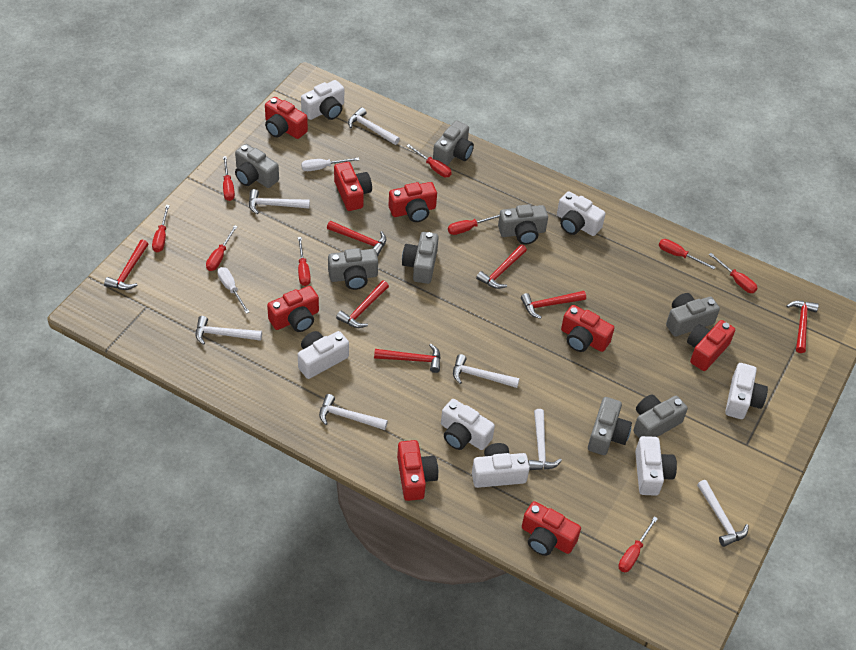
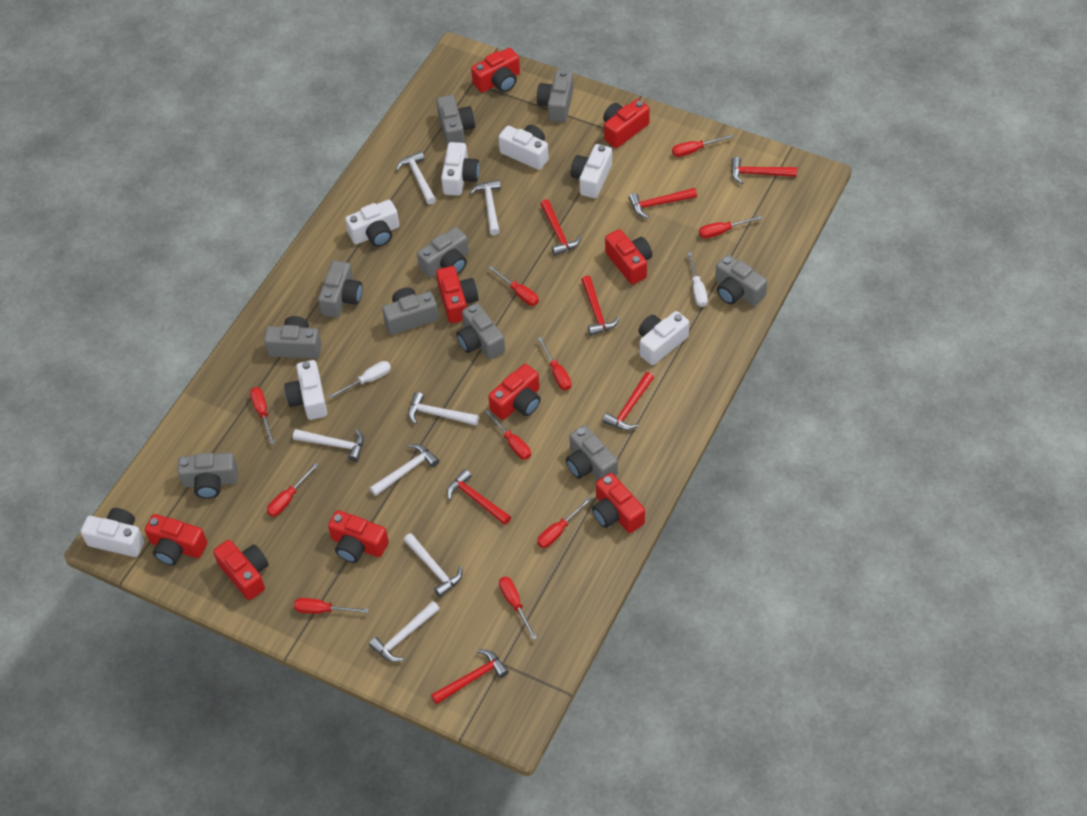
grey camera: [235,144,279,188] [328,248,378,290] [402,232,439,284] [433,121,474,166] [498,204,548,245] [588,397,632,455] [633,395,688,438] [666,293,720,337] = 8 -> [177,452,238,499] [264,316,322,359] [318,261,362,318] [382,288,439,335] [417,227,469,278] [436,95,475,146] [457,303,505,360] [537,70,574,122] [566,425,618,480] [715,255,767,306] = 10
red camera: [265,97,308,139] [267,286,319,332] [334,162,372,211] [389,182,437,222] [397,440,438,501] [522,501,581,556] [561,305,614,352] [687,320,735,371] = 8 -> [145,514,207,565] [213,540,269,600] [328,510,389,563] [436,266,479,323] [471,48,520,93] [488,364,541,420] [592,473,645,533] [603,99,650,148] [605,229,652,285] = 9
red screwdriver: [152,205,170,252] [206,225,238,271] [223,156,235,201] [298,237,311,286] [407,144,452,177] [448,214,500,235] [618,516,658,572] [659,239,716,269] [709,253,757,293] = 9 -> [250,387,275,444] [267,463,318,517] [294,598,369,614] [484,409,531,460] [488,265,539,306] [499,577,537,640] [537,337,572,390] [537,497,592,548] [672,134,733,157] [699,216,763,239] = 10

